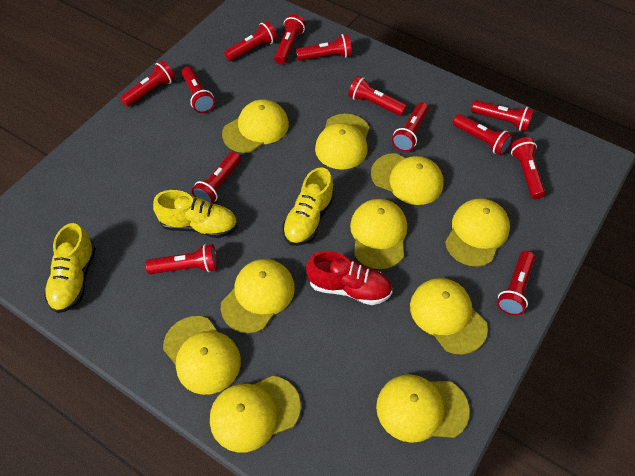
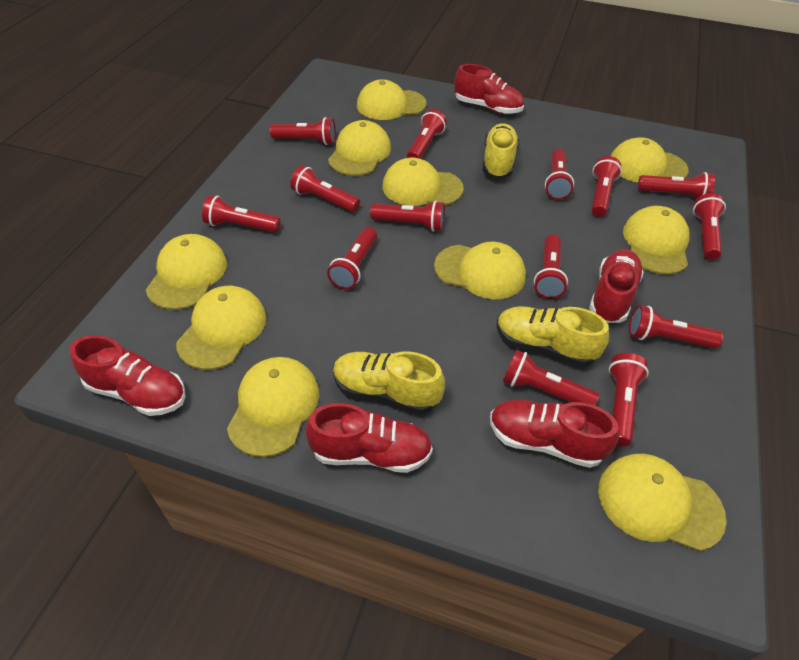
red flashlight: [120,61,175,107] [145,244,218,274] [182,67,215,113] [192,152,241,204] [224,21,277,61] [274,14,306,65] [296,34,352,61] [348,76,407,116] [392,102,429,152] [452,114,513,156] [471,100,534,132] [497,251,535,316] [510,137,545,199] = 13 -> [202,195,281,232] [270,117,336,145] [290,165,360,212] [327,227,377,290] [370,201,445,232] [407,109,447,159] [503,350,599,406] [534,235,568,299] [545,149,574,200] [592,156,622,217] [609,353,649,446] [629,305,723,349] [638,172,715,199] [693,193,726,260] = 14
red shoe: [306,251,393,305] = 1 -> [70,335,186,416] [305,403,433,473] [454,64,524,114] [490,400,619,468] [589,249,644,323] = 5

